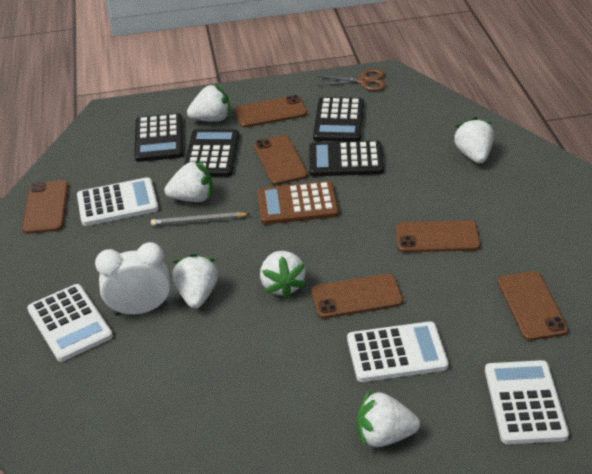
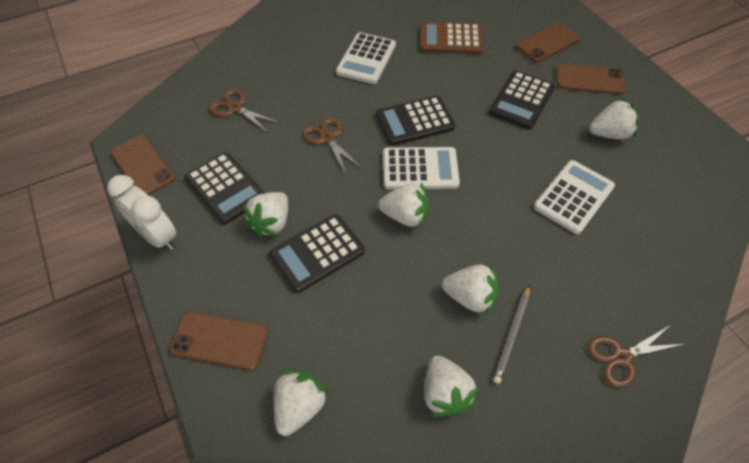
brown phone: [22,180,69,234] [235,95,307,128] [254,135,308,185] [311,273,403,319] [395,220,480,253] [498,271,568,341] = 6 -> [111,135,175,195] [169,311,269,370] [516,23,580,63] [556,64,626,94] = 4
brown scissors: [316,69,386,91] = 1 -> [210,89,279,132] [303,118,362,174] [588,326,684,387] = 3
white calculator: [27,284,113,362] [77,177,159,226] [347,321,449,382] [485,360,569,444] = 4 -> [336,32,396,84] [383,147,460,189] [534,160,615,234] = 3

